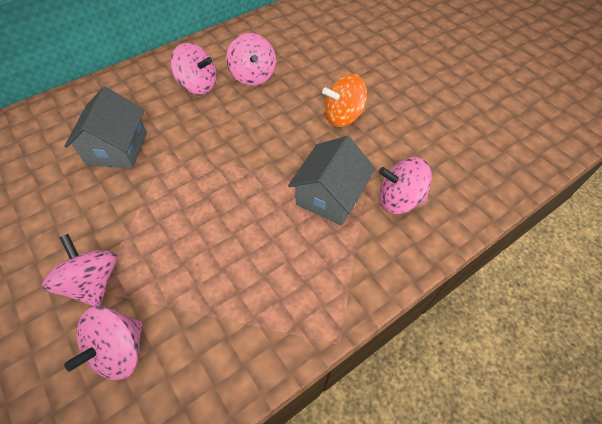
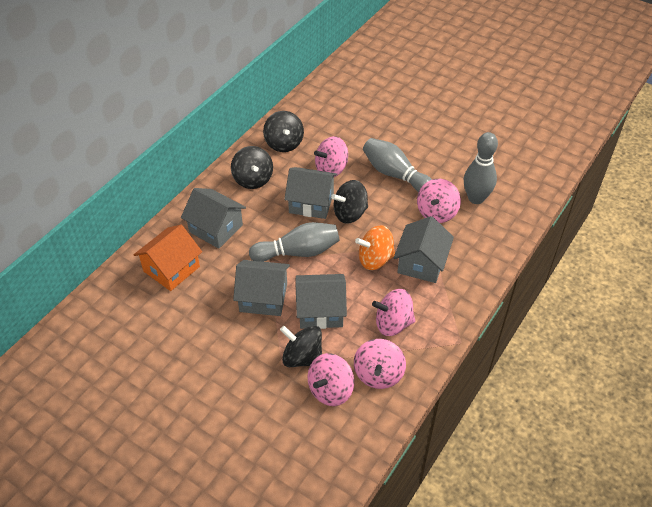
black spinning top: none = 0 -> [231,146,273,189] [263,111,304,152] [280,326,322,367] [331,180,368,223] = 4
grey bowling pin: none = 0 -> [249,222,340,262] [363,138,432,192] [464,132,498,204] = 3
grey house: [64,87,147,169] [288,136,375,225] = 2 -> [181,188,246,249] [233,260,290,316] [284,167,337,219] [295,274,347,329] [394,216,454,283] = 5
orange house: none = 0 -> [134,225,202,291] = 1

